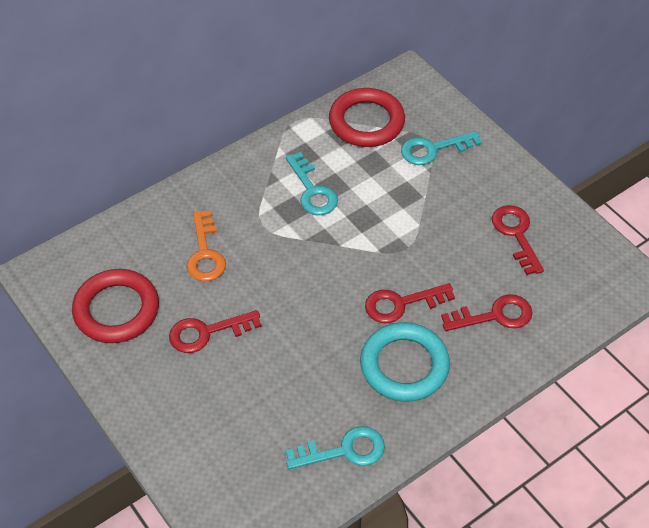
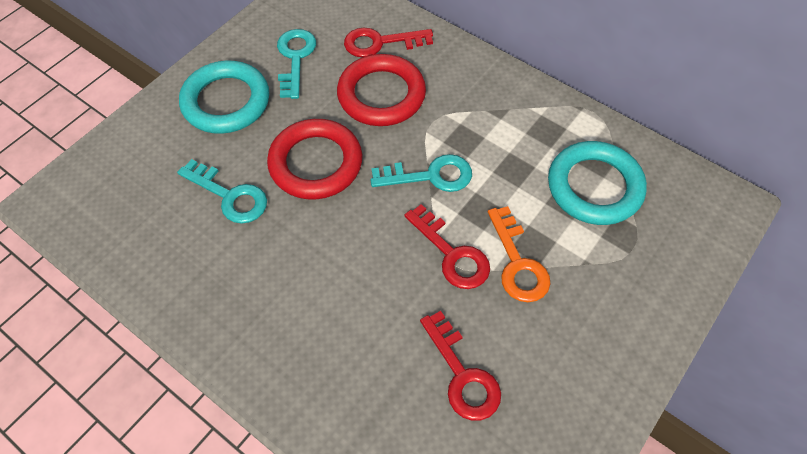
red key: [169,310,261,353] [365,283,455,323] [441,294,533,331] [492,205,544,275] = 4 -> [344,28,433,57] [404,204,490,289] [420,311,501,421] = 3
turquoise ring: [360,322,450,402] = 1 -> [179,61,269,134] [548,141,647,225] = 2

